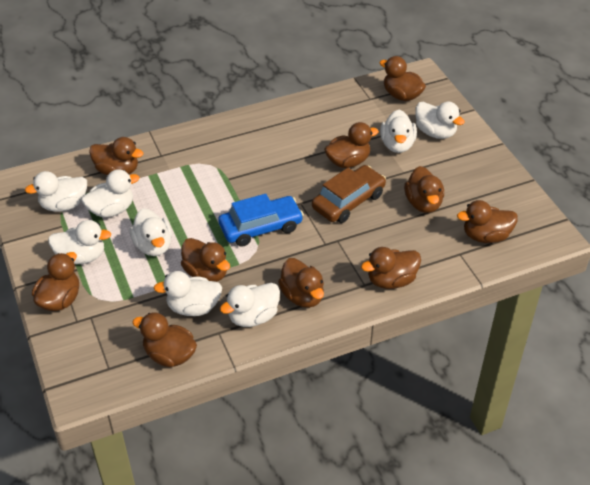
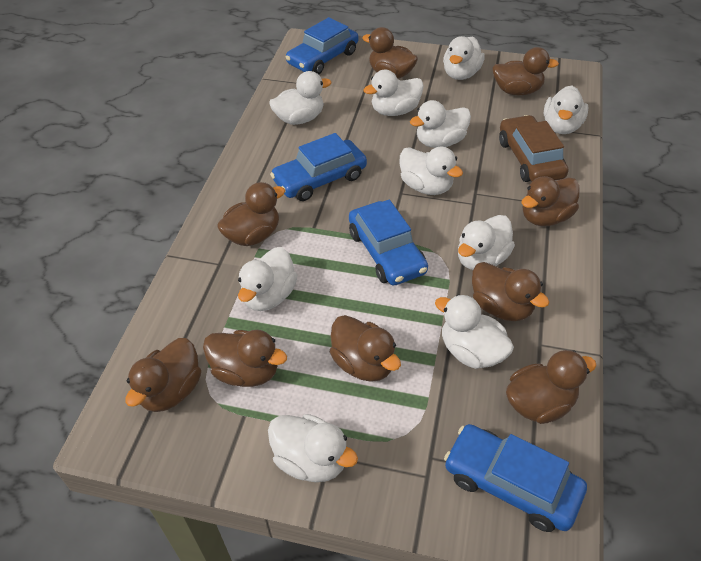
blue car: [218,194,304,247] = 1 -> [270,133,367,201] [286,17,358,75] [349,200,428,286] [444,424,587,532] = 4
brown duck: [32,252,79,311] [89,137,143,175] [132,312,197,367] [181,238,230,282] [278,258,324,308] [324,122,379,168] [361,247,421,289] [379,56,426,101] [404,166,444,213] [457,200,518,243] = 10 -> [125,338,201,412] [203,330,287,387] [217,182,285,246] [330,315,401,382] [362,27,418,79] [472,262,549,321] [492,47,559,95] [506,350,596,424] [521,176,580,226] = 9
white duck: [25,171,87,212] [48,220,111,264] [82,169,139,218] [130,208,172,256] [154,271,222,316] [220,283,280,327] [380,110,417,153] [415,102,465,139] = 8 -> [238,247,298,311] [268,414,358,482] [269,71,331,125] [363,70,424,116] [400,147,463,195] [410,100,471,148] [435,294,514,369] [443,36,485,80] [458,215,515,270] [544,86,589,134] = 10

